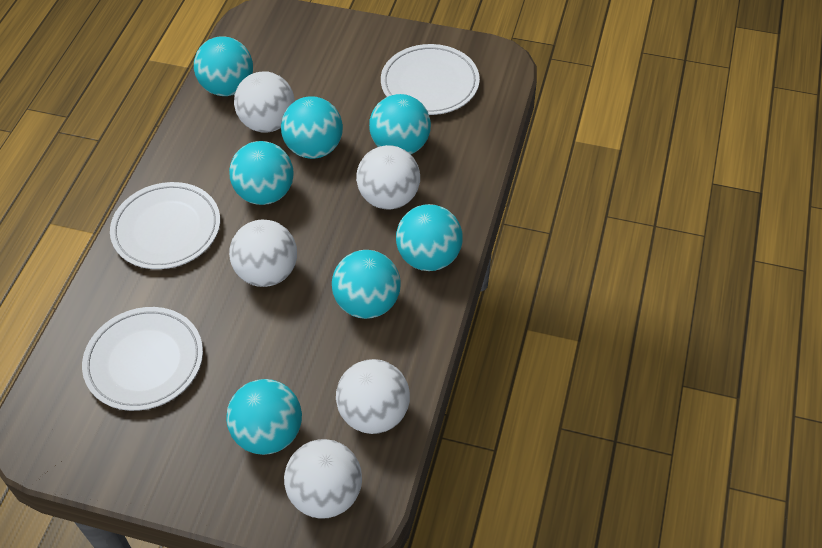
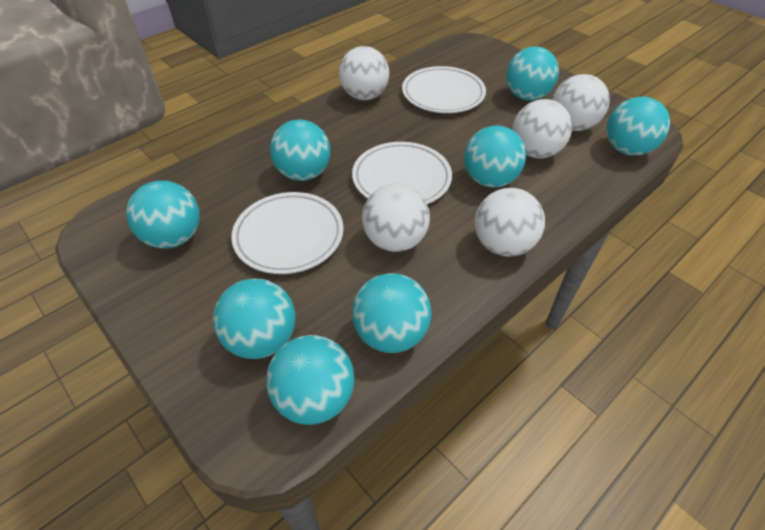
turquoise ball: [194,36,253,96] [226,379,302,455] [229,141,294,205] [281,96,343,159] [332,250,401,319] [369,94,431,154] [396,204,462,271] = 7 -> [126,181,200,248] [213,279,296,359] [266,335,355,425] [270,120,330,181] [352,273,432,353] [464,126,526,188] [506,46,559,101] [606,97,670,156] = 8

